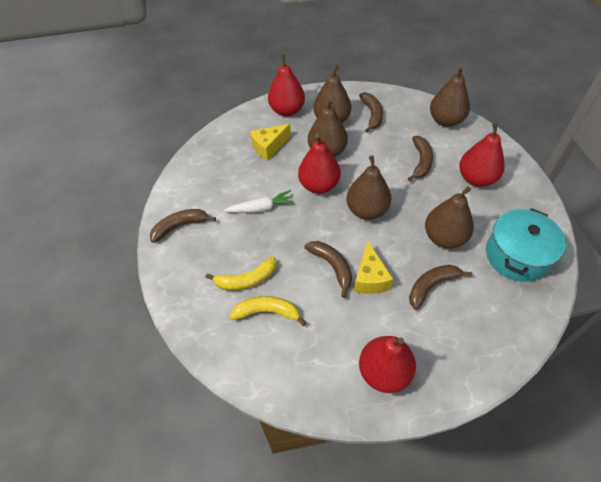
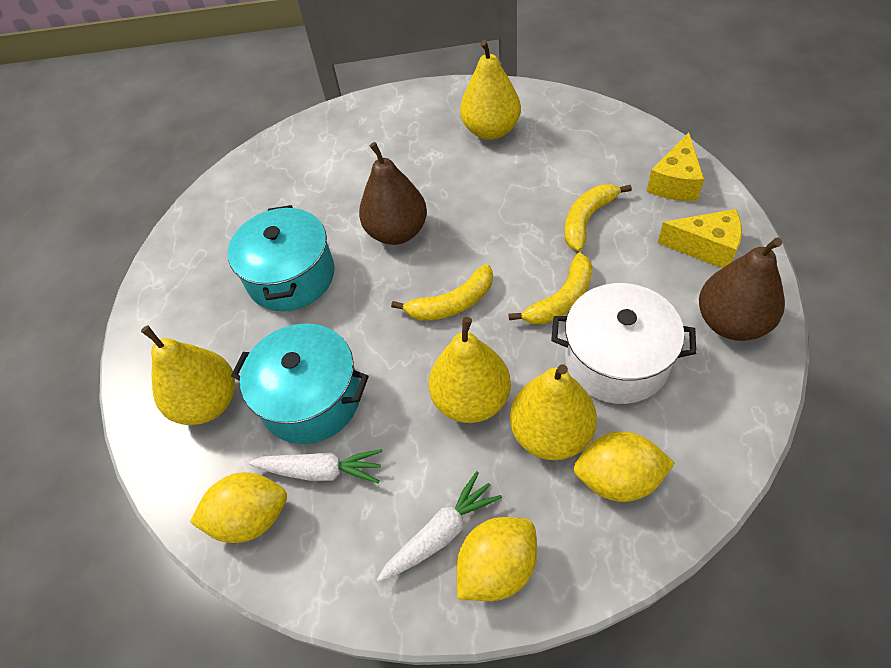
brown banana: [150,209,216,243] [304,241,352,298] [359,92,383,133] [408,136,433,181] [409,265,472,310] = 5 -> none = 0
brown pear: [308,98,348,157] [313,64,351,123] [346,156,391,220] [425,187,474,248] [430,66,470,127] = 5 -> [359,142,427,245] [699,238,785,341] = 2
red pear: [268,54,305,116] [298,134,341,194] [359,336,416,393] [459,123,505,187] = 4 -> none = 0
turquoise pot: [486,208,566,282] = 1 -> [228,205,335,311] [231,323,369,444] = 2
white carrot: [224,190,295,213] = 1 -> [249,449,383,483] [377,471,502,582] = 2
white pot: none = 0 -> [551,283,696,404] = 1
yellow banana: [206,256,276,290] [230,296,306,326] = 2 -> [391,264,493,321] [508,253,592,325] [565,184,632,252] = 3
yellow lemon: none = 0 -> [190,472,287,543] [457,517,537,601] [574,431,675,502] = 3
yellow pear: none = 0 -> [141,325,235,425] [429,317,511,423] [460,40,521,140] [510,364,597,460] = 4

